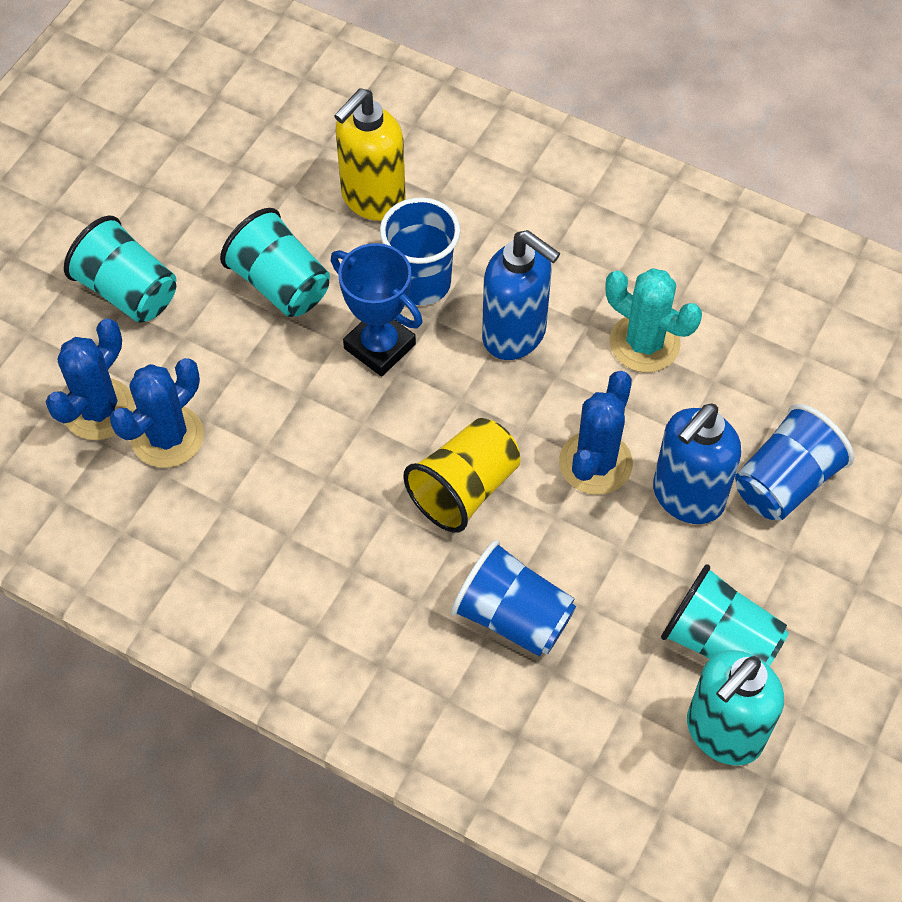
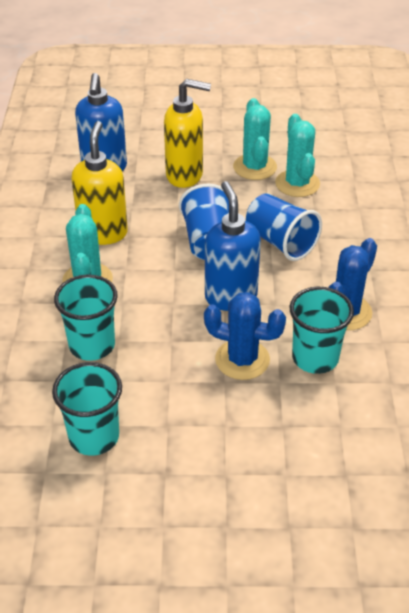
blue cactus: [46,319,135,440] [110,358,204,468] [559,371,633,495] = 3 -> [204,292,286,380] [328,238,377,330] = 2
blue cup: [380,197,460,305] [451,540,576,657] [735,404,854,521] = 3 -> [179,184,229,260] [246,193,322,261] = 2
blue trophy: [331,243,423,376] = 1 -> none = 0
turquoise cactus: [606,268,702,372] = 1 -> [62,204,113,282] [233,98,277,180] [275,114,320,197] = 3
turquoise soap dispenser: [687,650,784,766] = 1 -> none = 0
yellow cup: [403,418,521,533] = 1 -> none = 0
yellow soap dispenser: [334,88,406,221] = 1 -> [71,121,128,245] [164,79,211,188] = 2

